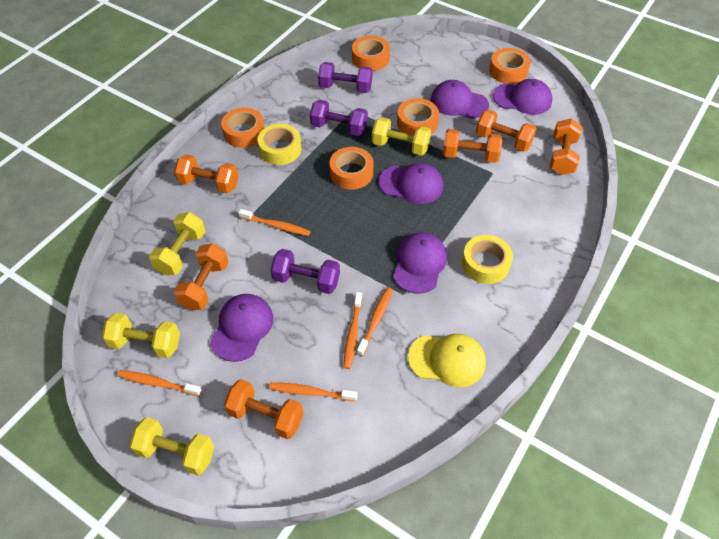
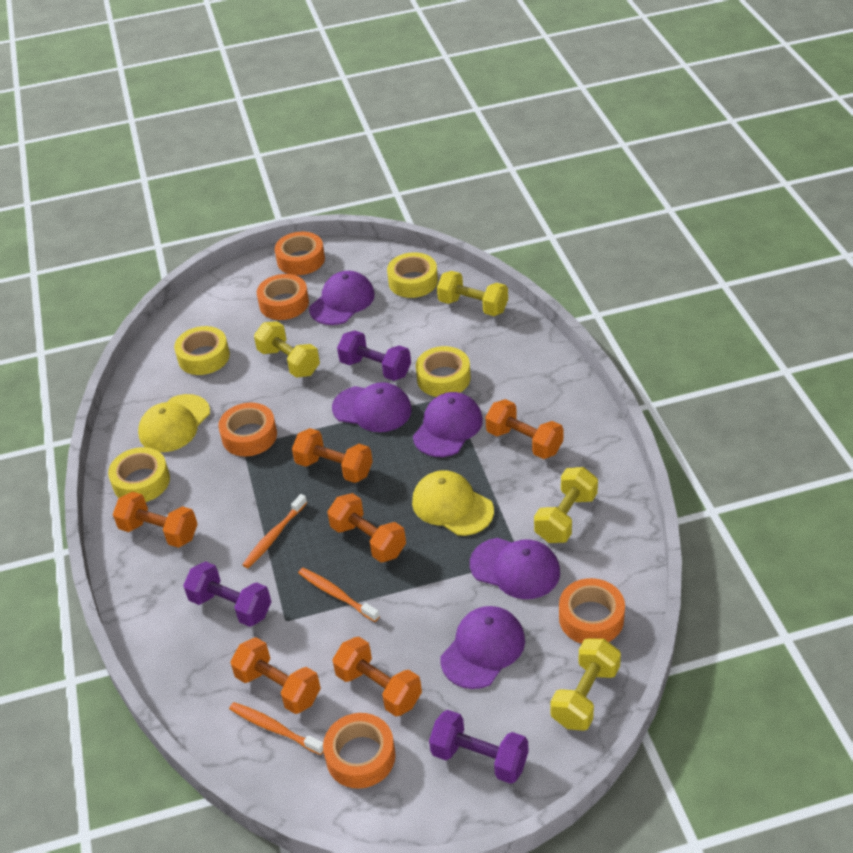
orange toothbrush: [117,370,202,396] [238,209,311,236] [269,382,357,401] [344,292,362,369] [357,287,393,356] = 5 -> [229,702,323,755] [242,494,307,568] [298,568,380,622] = 3
yellow cap: [408,334,486,387] = 1 -> [138,394,210,452] [412,470,494,536] = 2
yellow tape: [258,124,301,165] [462,235,513,284] = 2 -> [108,447,170,502] [174,326,230,375] [387,252,438,298] [416,346,471,397] = 4

